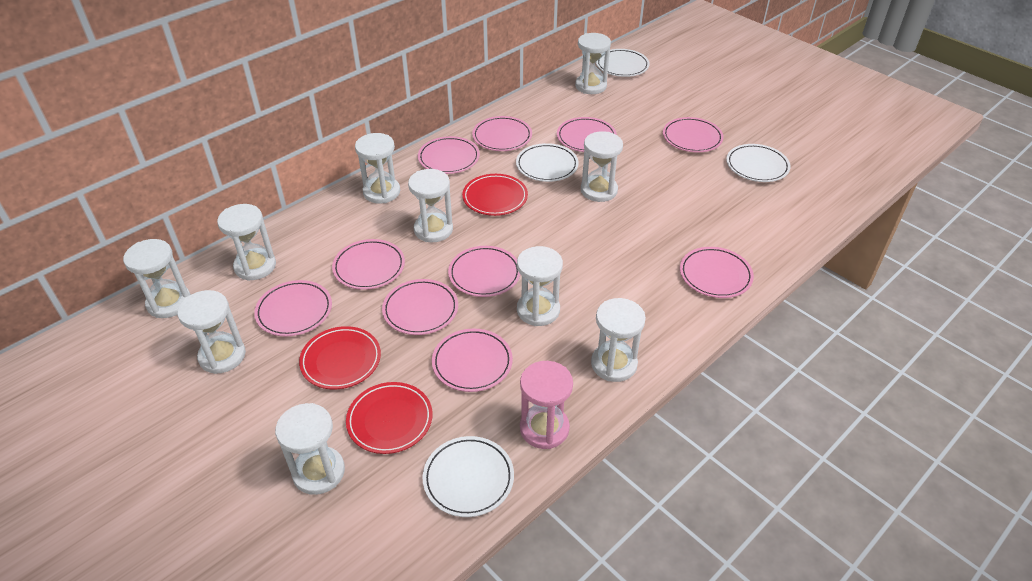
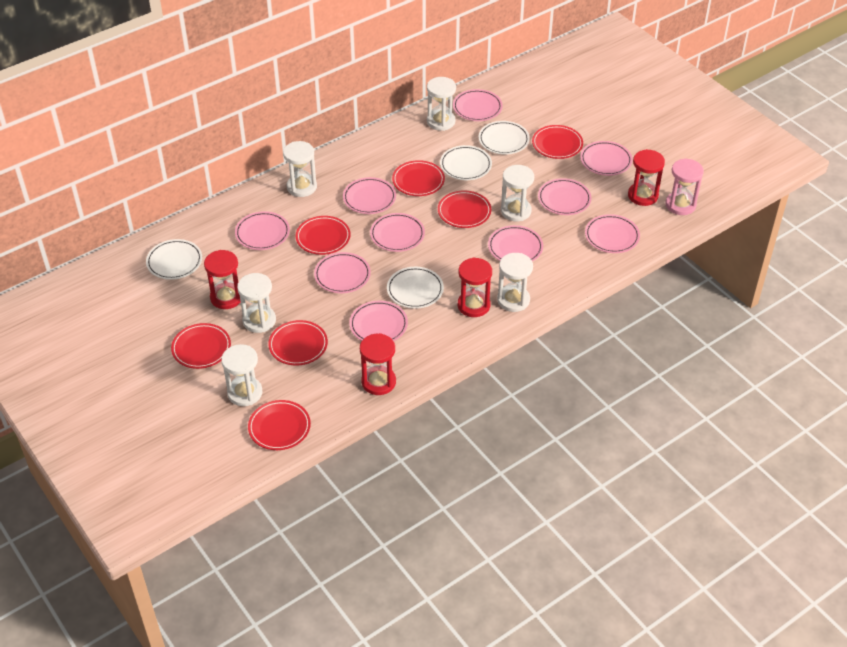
red hourglass: none = 0 -> [204,250,241,309] [360,333,396,395] [458,258,492,317] [628,149,665,206] = 4
red plate: [299,326,381,389] [346,382,432,454] [462,174,528,216] = 3 -> [171,323,231,369] [248,400,311,450] [268,320,328,366] [296,216,351,255] [392,160,445,196] [438,191,491,228] [532,125,583,159] = 7
white hourglass: [123,239,191,318] [177,290,246,374] [217,204,276,281] [275,403,345,495] [355,133,400,203] [408,169,453,242] [517,246,563,326] [575,33,611,94] [581,131,623,202] [591,298,646,382] = 10 -> [221,344,262,406] [237,273,276,333] [283,141,317,197] [427,77,456,131] [497,253,533,312] [501,165,534,221] = 6

